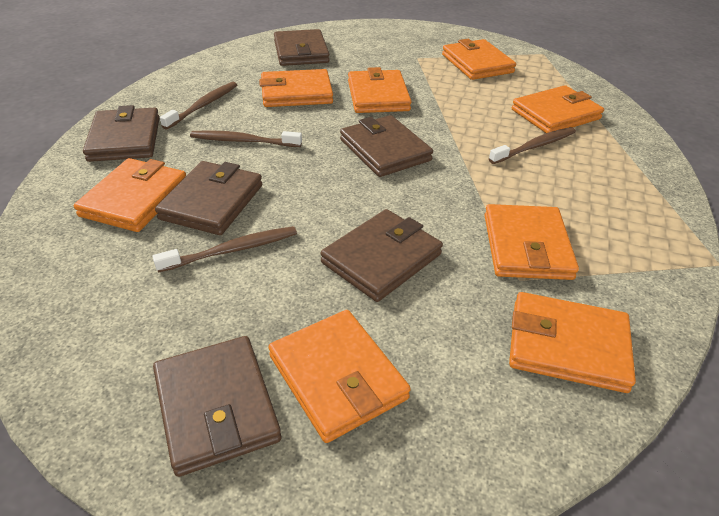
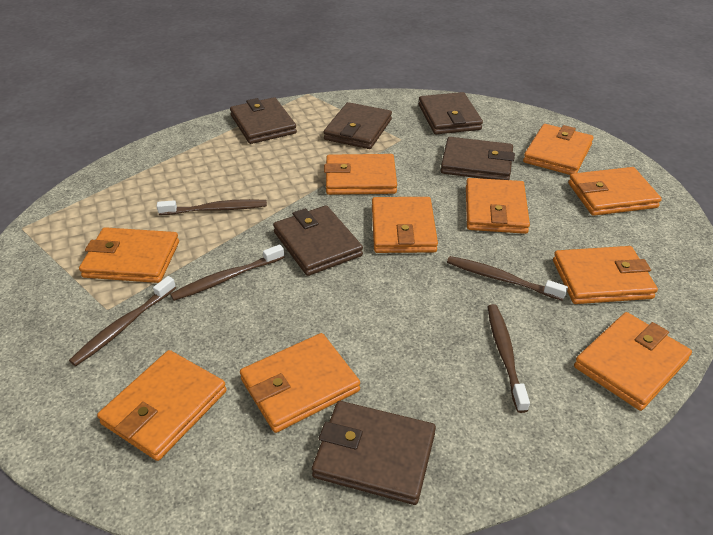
brown toothbrush: [152,226,297,273] [160,82,237,130] [190,130,302,147] [489,127,576,164] = 4 -> [69,276,176,366] [157,199,267,215] [170,244,284,301] [447,256,568,301] [488,304,530,413] = 5
orange wallet: [74,158,186,232] [259,69,333,107] [269,310,411,443] [348,67,412,113] [442,39,516,80] [484,204,579,280] [509,292,636,393] [512,85,604,133] = 8 -> [79,227,179,283] [97,350,227,461] [240,333,360,433] [324,154,397,195] [372,197,438,253] [466,178,530,234] [523,124,594,175] [553,246,658,304] [568,167,662,216] [574,312,692,411] = 10

